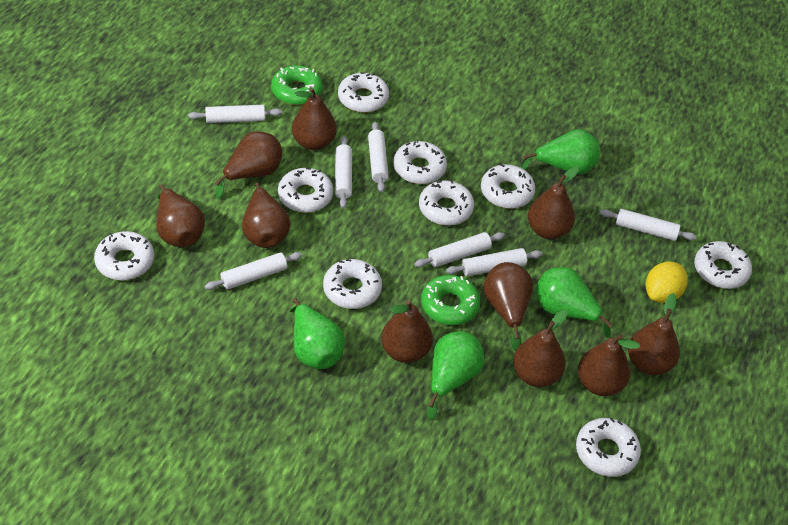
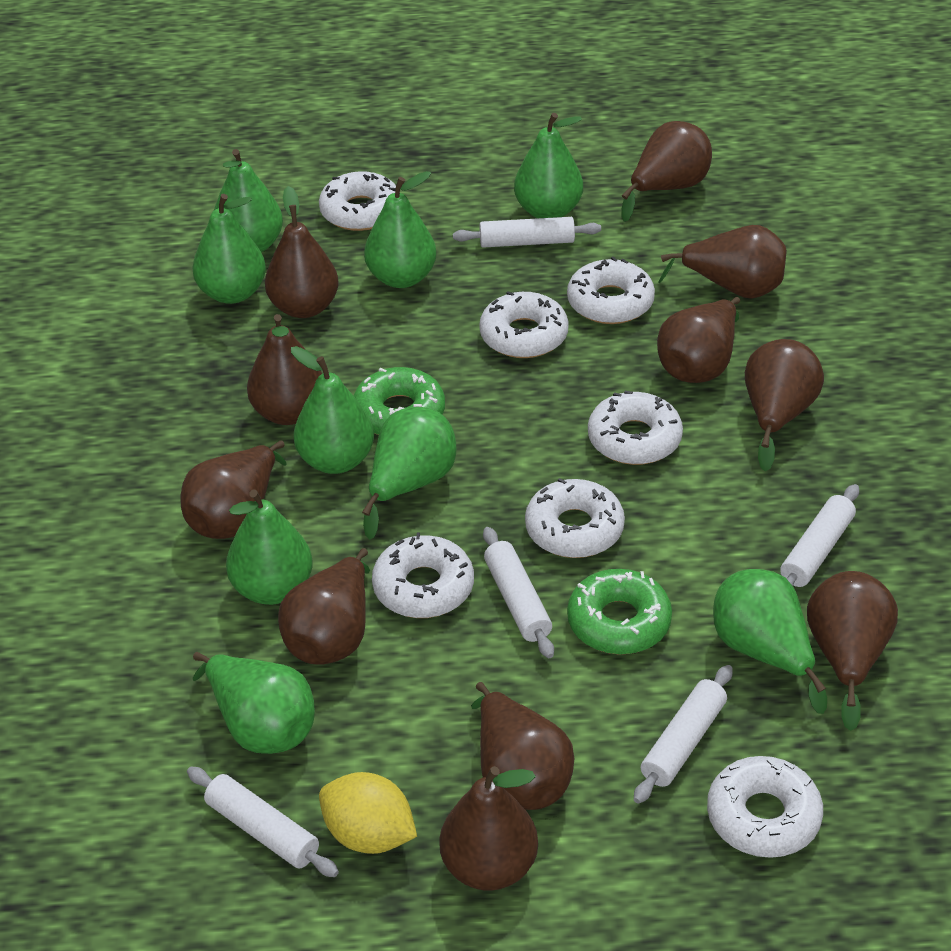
brown pear: [156,184,205,247] [215,132,282,199] [242,183,291,248] [292,87,337,150] [381,300,433,363] [483,262,533,351] [513,310,568,387] [528,166,579,239] [578,334,640,396] [628,293,680,375] = 10 -> [181,440,286,539] [247,314,322,425] [265,186,339,318] [278,548,370,665] [439,766,538,891] [471,682,574,810] [621,121,712,222] [657,297,740,383] [658,225,787,299] [745,339,824,471] [807,571,898,731] = 11
green pear: [290,298,345,369] [427,331,484,420] [521,129,600,174] [536,267,613,338] = 4 -> [192,194,266,304] [193,652,315,754] [214,149,283,252] [226,490,312,605] [291,346,374,474] [362,407,456,540] [364,171,437,288] [514,113,583,218] [713,569,827,714] = 9
white donut: [94,231,154,280] [278,168,333,213] [323,259,382,309] [338,72,389,113] [393,139,447,184] [419,180,474,226] [481,164,535,208] [576,418,641,477] [694,241,752,289] = 9 -> [319,171,396,231] [372,533,474,618] [479,291,569,358] [525,478,625,558] [567,257,655,324] [588,391,683,465] [707,756,823,858] = 7
white rolling pin: [188,105,282,123] [205,252,302,290] [335,136,352,209] [368,122,389,192] [414,232,505,267] [446,248,542,276] [600,209,697,241] = 7 -> [187,767,339,877] [453,217,601,248] [483,527,554,658] [634,665,733,804] [780,484,859,587] = 5

